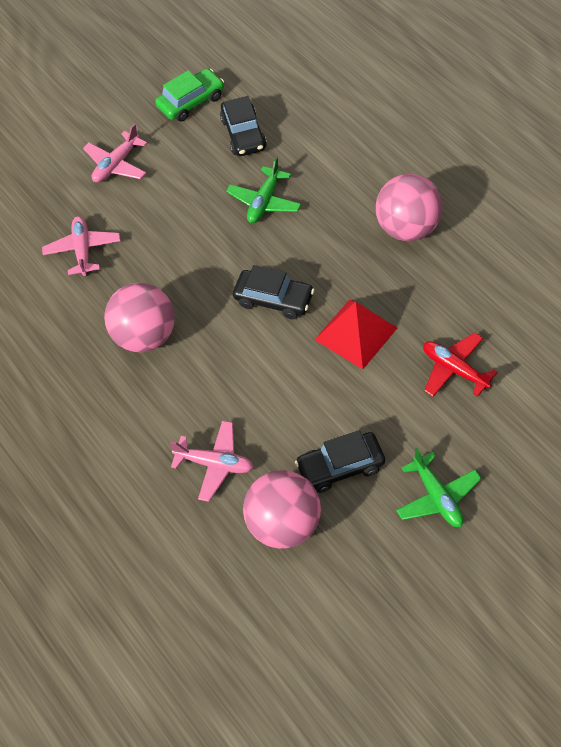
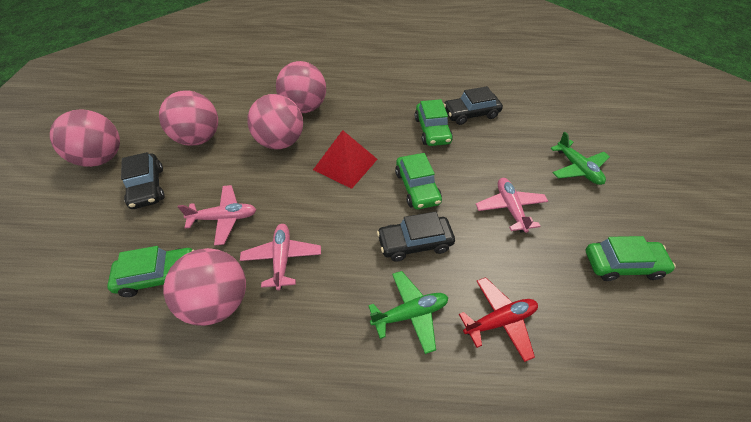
green car: [155,68,224,122] = 1 -> [107,246,194,297] [395,153,442,209] [415,99,453,146] [586,236,676,281] = 4
pink ball: [104,283,175,353] [243,470,321,549] [376,174,443,241] = 3 -> [50,109,120,167] [159,90,218,146] [164,248,246,326] [247,94,303,149] [276,61,326,113] = 5

